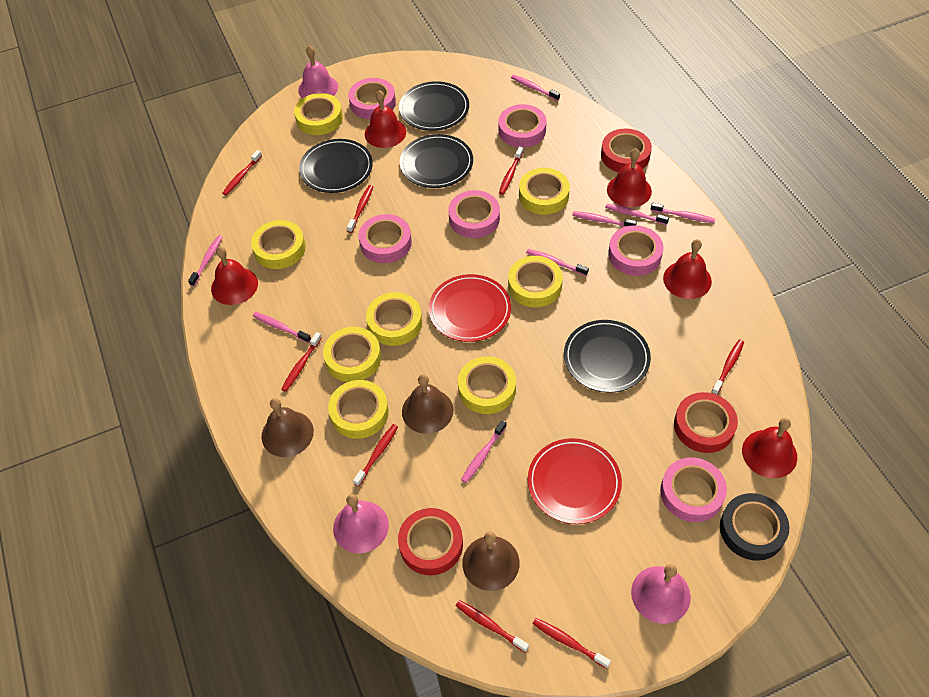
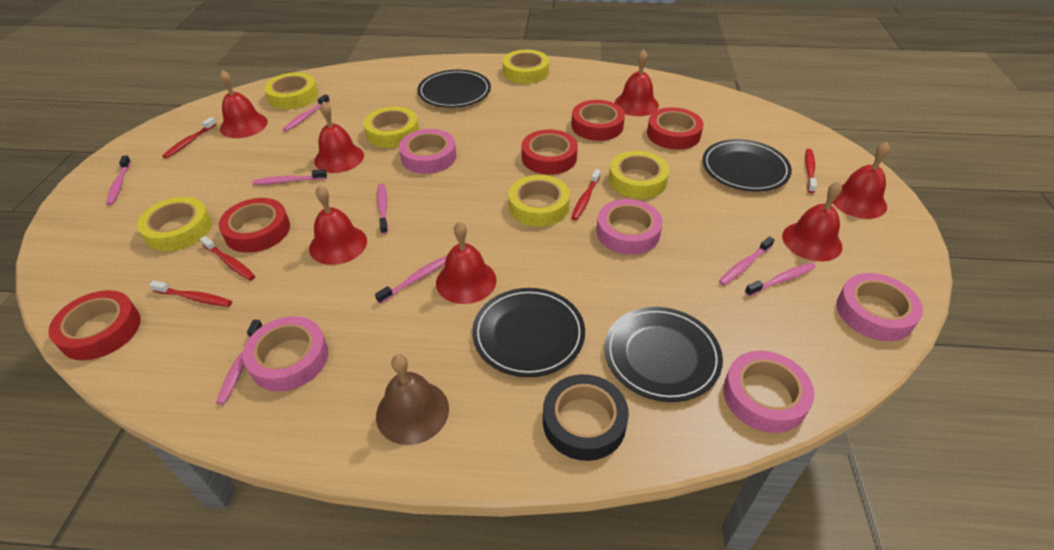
brown bell: [262,398,314,457] [402,374,454,434] [462,531,520,591] = 3 -> [376,354,449,445] = 1
pink bell: [298,45,338,98] [333,494,389,553] [631,564,691,624] = 3 -> none = 0
pink tape: [348,78,396,119] [359,214,412,263] [448,190,500,238] [498,104,547,148] [608,225,663,276] [660,458,727,522] = 6 -> [243,316,328,391] [399,129,456,174] [596,199,663,255] [723,351,815,433] [836,273,923,341] = 5
red bell: [211,246,258,305] [365,90,406,148] [607,148,652,207] [663,239,712,299] [742,418,797,478] = 5 -> [220,70,268,138] [309,185,367,265] [314,101,364,173] [436,222,497,304] [615,49,659,116] [782,181,842,262] [833,142,890,219] = 7
red plate: [429,274,511,342] [528,438,622,524] = 2 -> none = 0
red tape: [398,508,463,575] [601,129,652,172] [674,392,738,453] = 3 -> [49,290,141,360] [219,198,290,253] [521,129,578,175] [571,100,625,141] [647,107,703,150] = 5
red toothbrush: [223,150,262,195] [281,332,322,392] [347,185,373,233] [353,424,398,486] [456,600,529,652] [499,147,523,195] [532,618,611,669] [711,340,744,395] = 8 -> [149,280,232,307] [162,117,217,158] [200,236,255,281] [571,169,601,220] [805,149,817,193] = 5
yellow tape: [251,220,306,269] [294,93,343,135] [323,327,381,382] [328,380,389,439] [366,292,422,346] [458,356,516,414] [508,256,563,308] [519,168,570,215] = 8 -> [137,197,212,251] [264,72,318,109] [364,106,419,148] [503,50,549,84] [508,175,570,227] [609,151,669,199] = 6

